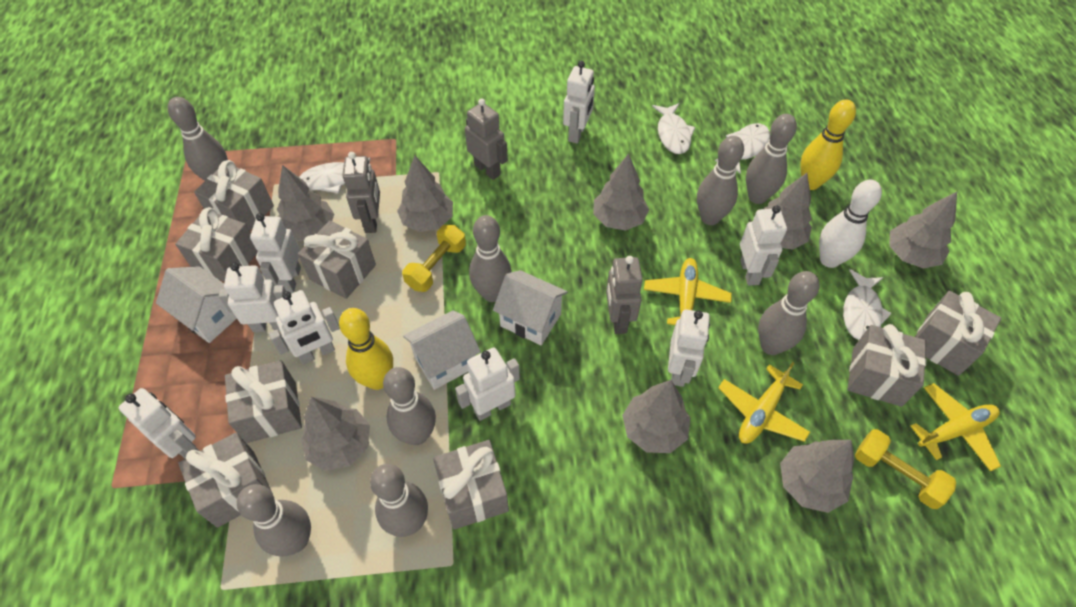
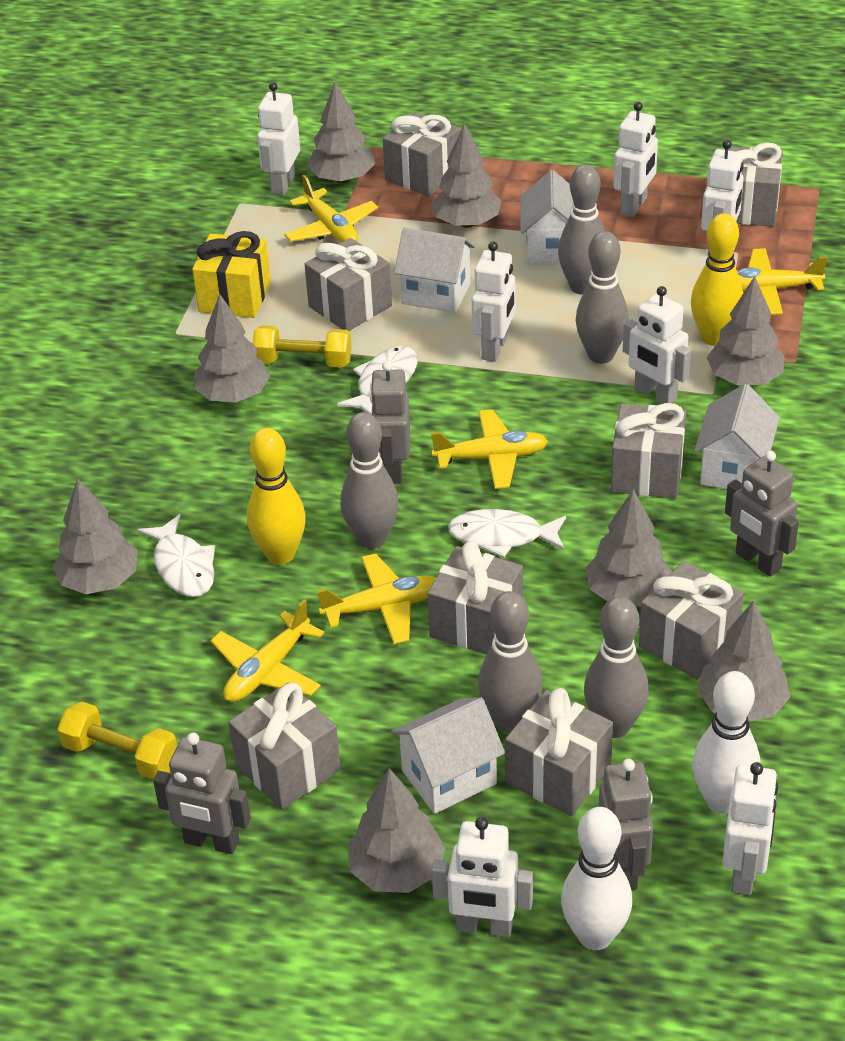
grey bowling pin: [168,97,228,181] [237,484,311,557] [370,464,428,537] [383,367,436,445] [469,215,512,302] [697,136,744,225] [746,114,797,204] [758,271,819,355] = 8 -> [340,412,399,549] [478,591,542,732] [558,164,605,295] [576,231,629,364] [584,596,649,738] = 5
grey robot: [342,152,380,233] [465,98,508,180] [606,256,643,334] = 3 -> [153,733,251,854] [370,361,410,484] [599,759,653,890] [725,451,799,577] = 4
white bowling pin: [819,180,882,268] = 1 -> [561,807,632,950] [692,671,760,814] = 2
white fish: [299,157,371,193] [652,103,695,154] [715,123,770,174] [843,269,892,340] = 4 -> [137,514,215,597] [337,346,418,414] [448,509,566,558] = 3
white house: [156,266,237,343] [403,310,481,390] [493,270,568,345] = 3 -> [391,697,505,814] [394,228,475,313] [520,170,573,265] [694,384,780,489] = 4
white robot: [119,388,199,459] [219,263,286,332] [250,213,301,293] [269,290,340,364] [455,347,520,421] [563,61,595,144] [668,309,710,387] [740,205,787,286] = 8 -> [257,82,300,195] [432,817,533,937] [472,241,516,362] [613,102,658,217] [623,286,691,404] [701,140,744,254] [722,762,778,895] = 7
yellow gift: none = 0 -> [192,231,271,318] = 1
yellow plane: [644,258,732,325] [718,362,810,444] [911,383,1001,472] = 3 -> [210,599,324,702] [284,175,378,243] [317,553,436,644] [431,409,548,489] [737,248,827,315] = 5

